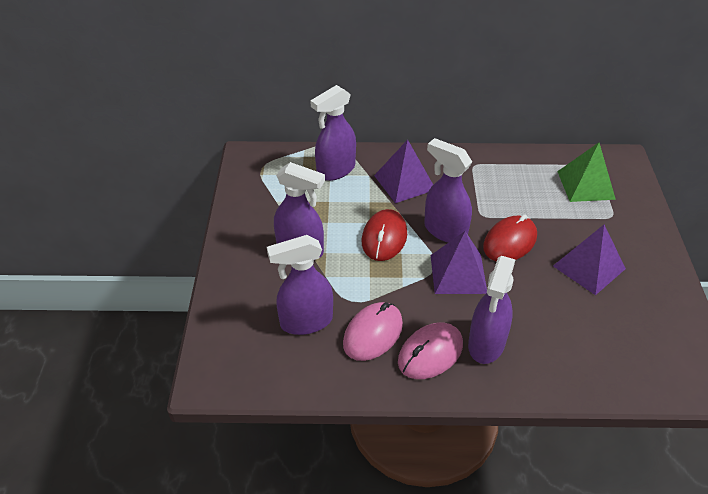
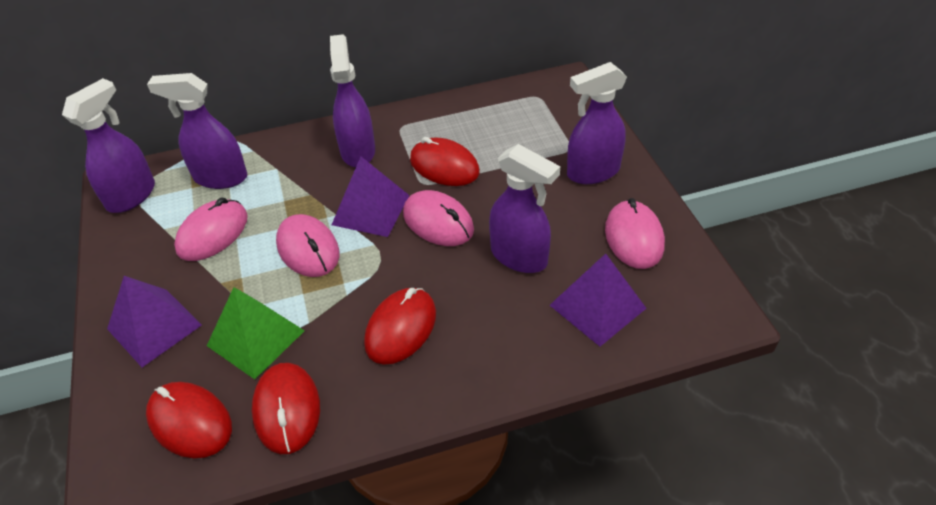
pink mouse: [343,302,403,361] [398,322,463,379] = 2 -> [174,197,248,261] [276,214,339,277] [403,190,474,246] [605,198,665,269] = 4
red mouse: [362,209,407,261] [483,214,537,262] = 2 -> [146,382,232,458] [252,363,320,454] [364,288,436,365] [410,137,480,186] = 4

